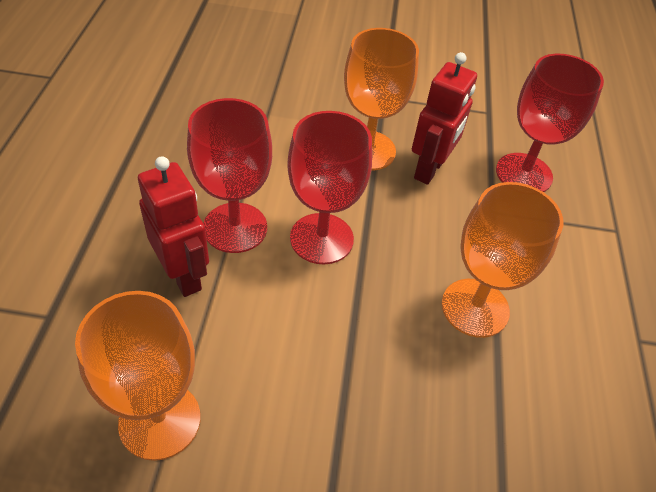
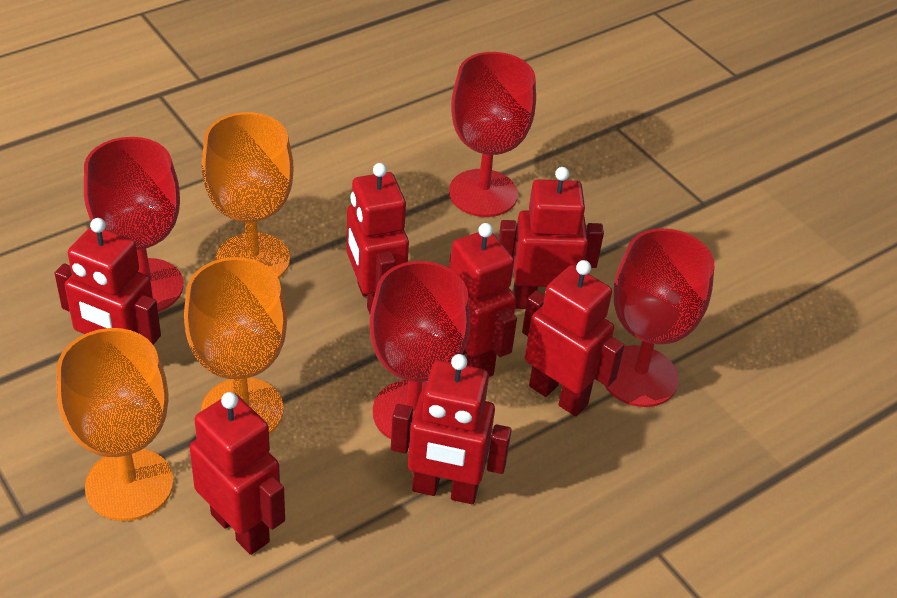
red goblet: [187,98,272,253] [287,111,372,265] [496,54,604,192] = 3 -> [84,137,184,312] [370,261,470,439] [449,52,536,217] [604,228,715,407] = 4
red robot: [138,156,209,297] [412,52,477,185] = 2 -> [55,218,161,345] [190,392,285,555] [346,163,409,314] [391,354,512,504] [447,223,517,377] [498,167,604,309] [522,260,624,416] = 7

